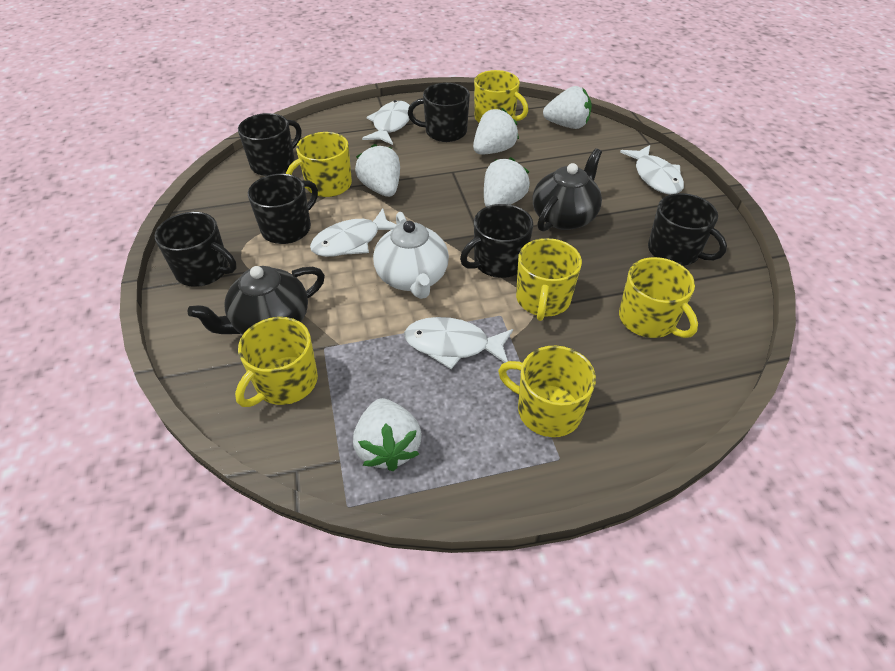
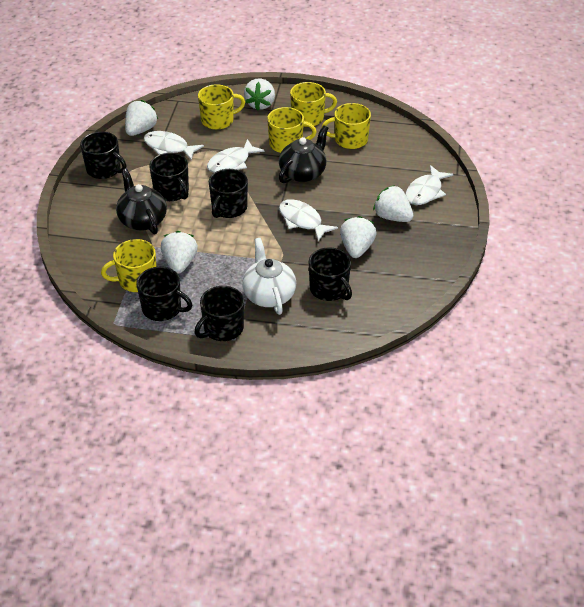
yellow mug: [235,317,318,407] [286,132,352,197] [474,70,528,123] [498,346,596,437] [516,238,582,321] [619,257,698,338] = 6 -> [101,239,156,292] [198,84,245,130] [267,107,317,153] [290,82,337,127] [322,103,371,149] = 5

